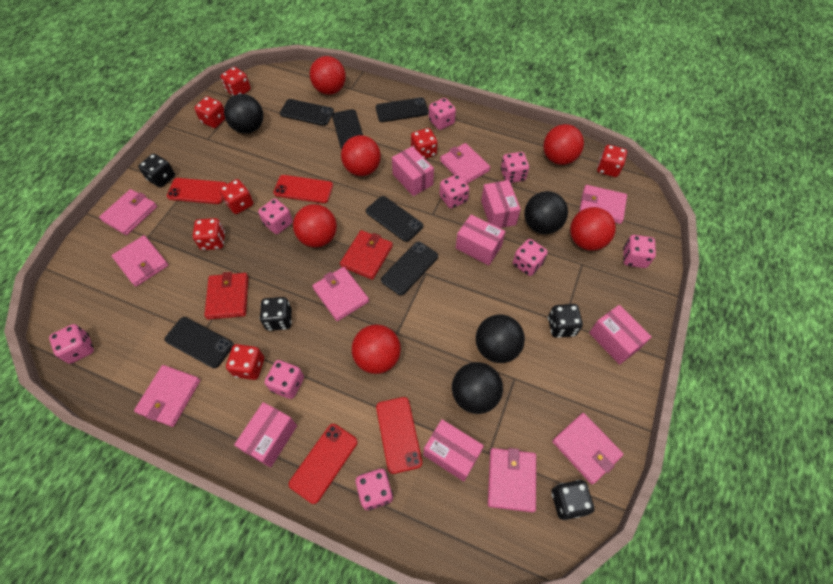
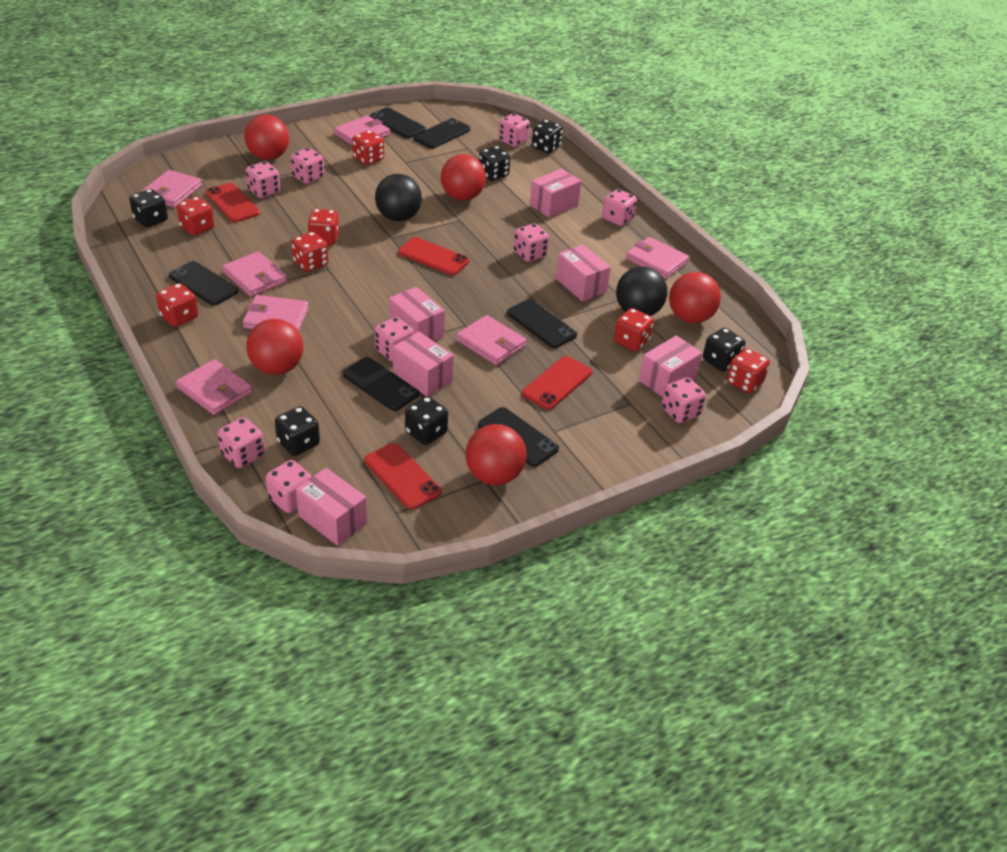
black ball: [224,94,263,134] [452,362,503,414] [476,314,525,363] [524,191,568,234] = 4 -> [375,174,422,221] [616,266,667,316] = 2
black dice: [138,154,175,188] [260,297,292,331] [548,304,583,338] [551,480,594,520] = 4 -> [129,189,168,227] [275,406,320,456] [405,396,448,445] [479,146,510,181] [532,120,563,153] [703,328,745,371] = 6
pink wallet: [99,189,157,235] [112,235,169,287] [134,365,200,427] [312,267,369,321] [440,143,490,184] [488,448,536,513] [552,413,624,484] [579,185,627,224] = 8 -> [142,170,202,208] [176,359,252,415] [222,251,287,297] [243,295,309,331] [334,115,390,145] [456,315,527,365] [626,237,689,279] = 7
red ball: [293,204,337,247] [310,56,346,95] [341,135,381,176] [352,324,401,374] [543,124,584,165] [570,207,616,251] = 6 -> [244,114,289,160] [246,319,303,375] [441,154,486,201] [465,424,527,485] [669,272,721,323] = 5
red wallet: [204,272,248,320] [340,230,393,280] = 2 -> none = 0

